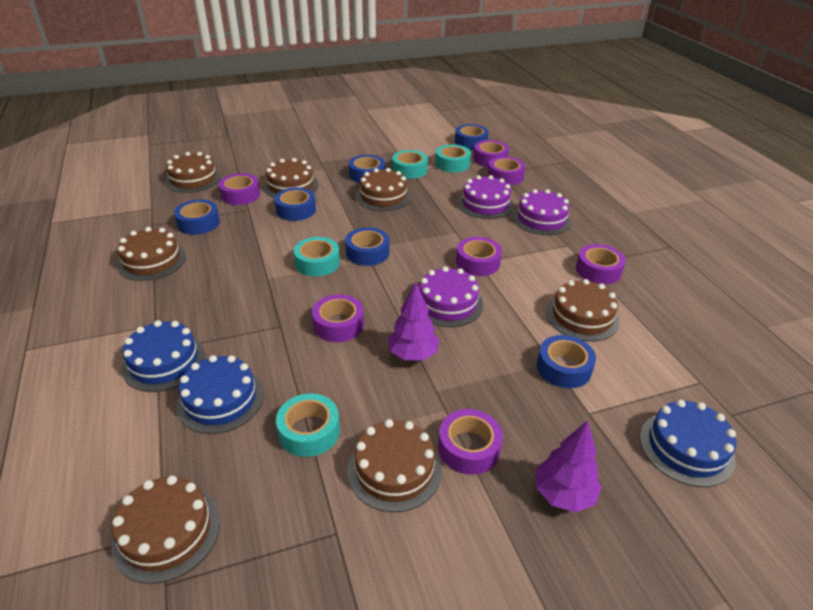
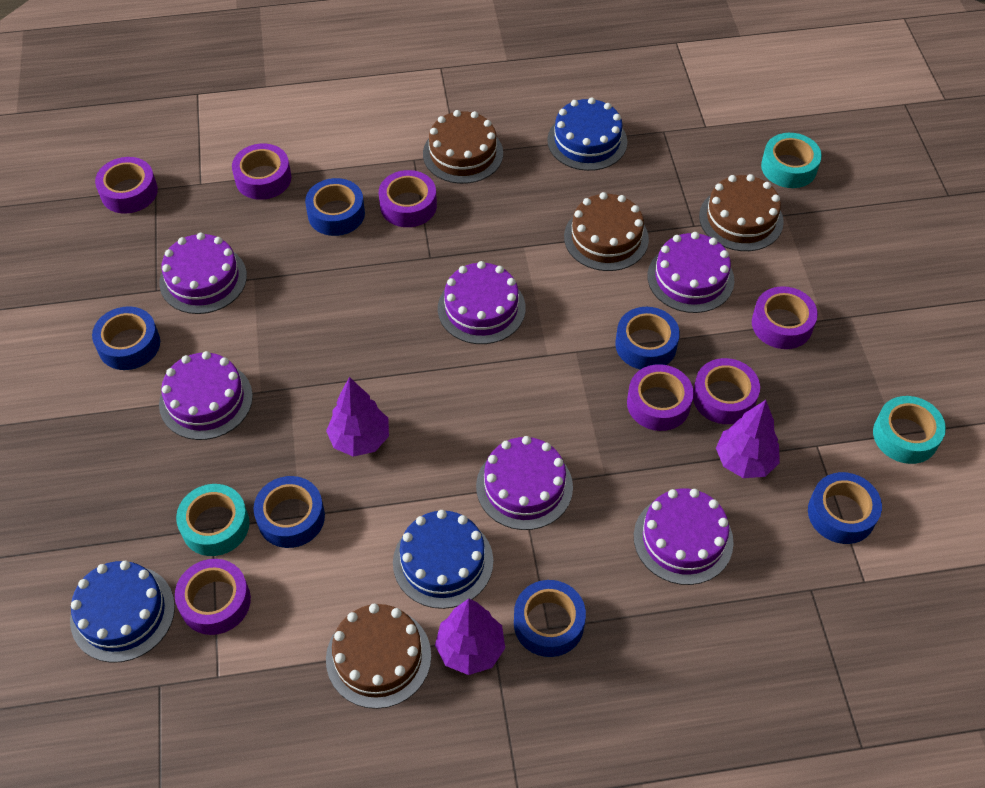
brown cake: [111,475,220,584] [117,227,186,281] [165,152,221,193] [263,158,318,198] [347,419,442,512] [356,168,411,211] [546,279,620,341] = 7 -> [326,604,431,709] [423,110,503,184] [564,192,649,271] [699,174,784,251] = 4
purple cake: [419,266,483,327] [457,175,514,219] [513,189,572,235] = 3 -> [159,233,247,314] [159,351,253,440] [438,261,526,344] [476,436,573,530] [634,488,734,585] [647,232,734,313] = 6
purple tree: [388,282,440,360] [536,420,602,512] = 2 -> [326,377,389,457] [435,599,505,675] [716,400,780,478] = 3
turquoise tape: [276,393,340,457] [294,237,340,277] [392,150,428,179] [435,144,471,172] = 4 -> [176,484,249,556] [761,133,822,188] [873,396,946,464] = 3

